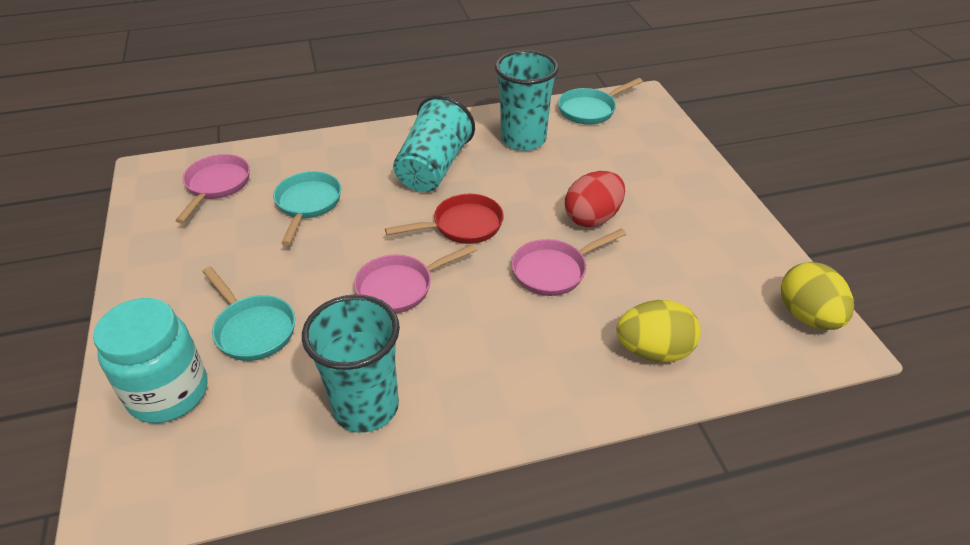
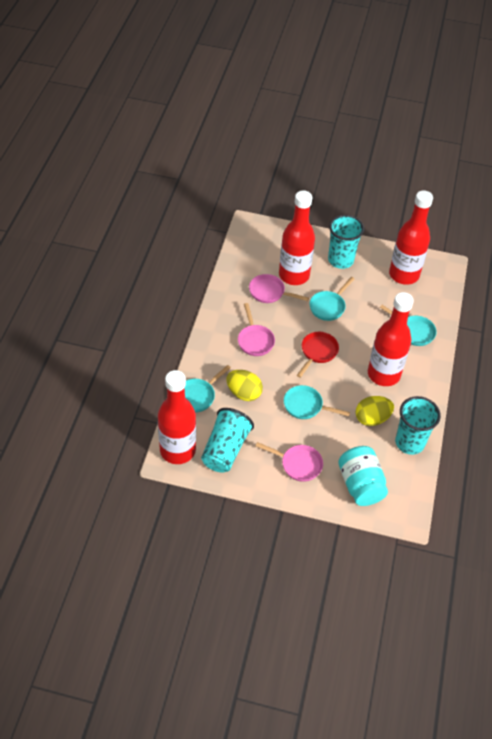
red bottle: none = 0 -> [158,370,196,464] [279,191,315,285] [368,292,414,386] [389,190,433,285] = 4
red egg: [565,171,625,227] = 1 -> none = 0
turquoise pan: [202,267,295,361] [273,171,341,245] [558,78,643,125] = 3 -> [185,365,231,412] [284,385,350,419] [310,277,355,321] [380,305,437,346] = 4

